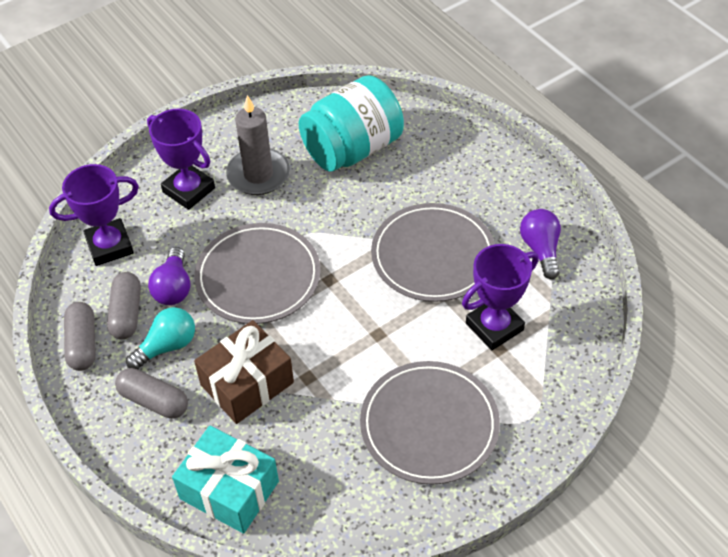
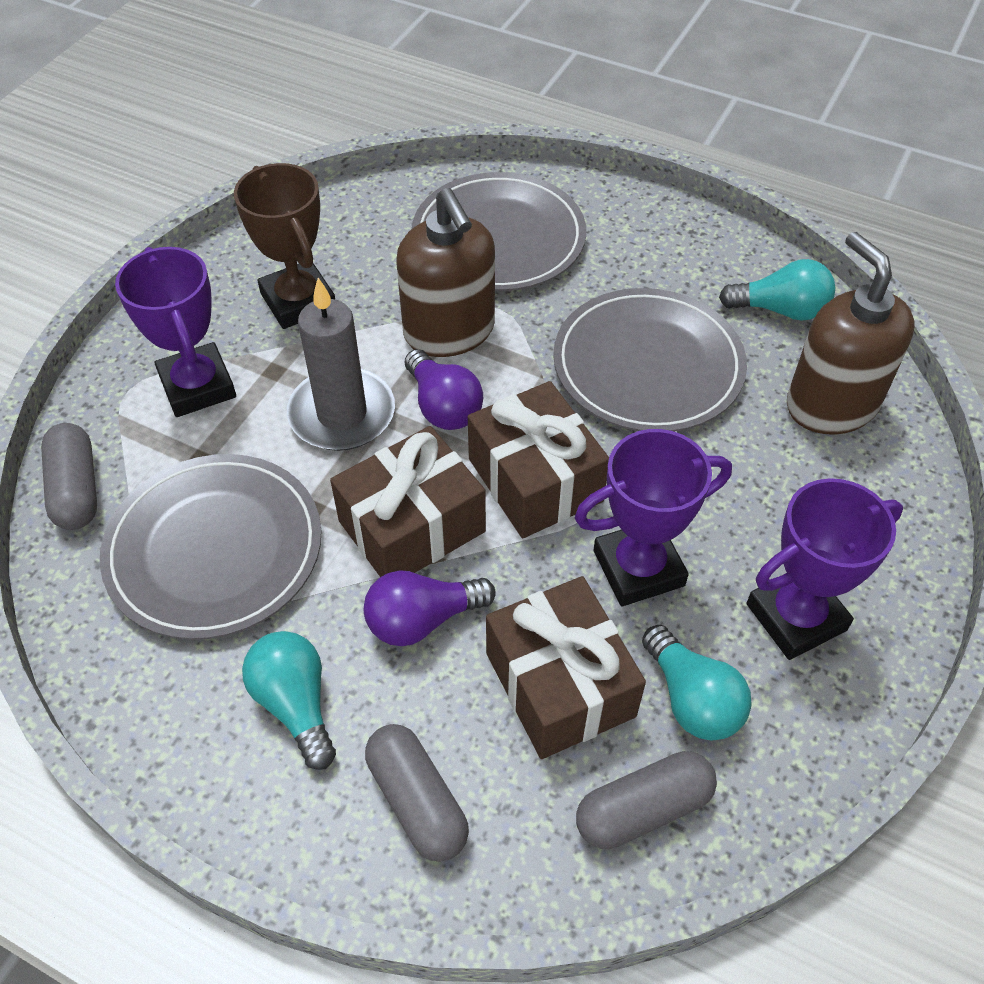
brown gift: [194,320,294,424] = 1 -> [330,426,486,577] [468,381,609,538] [486,576,646,759] = 3
brown soap dispenser: none = 0 -> [396,188,495,357] [787,232,915,435] = 2
brown trophy: none = 0 -> [234,163,335,329] = 1
turquoise gift: [172,426,279,534] = 1 -> none = 0
turquoise jar: [299,75,404,172] = 1 -> none = 0
turquoise light bulb: [126,307,195,369] = 1 -> [242,631,336,770] [642,625,752,741] [719,259,835,321] = 3

